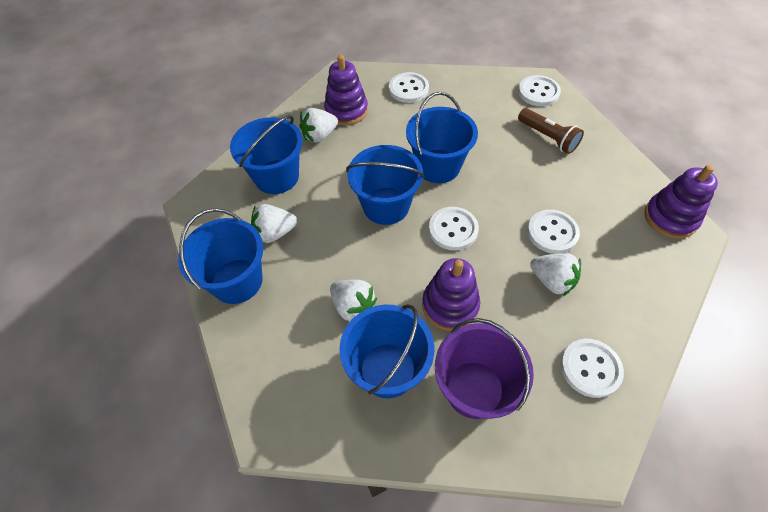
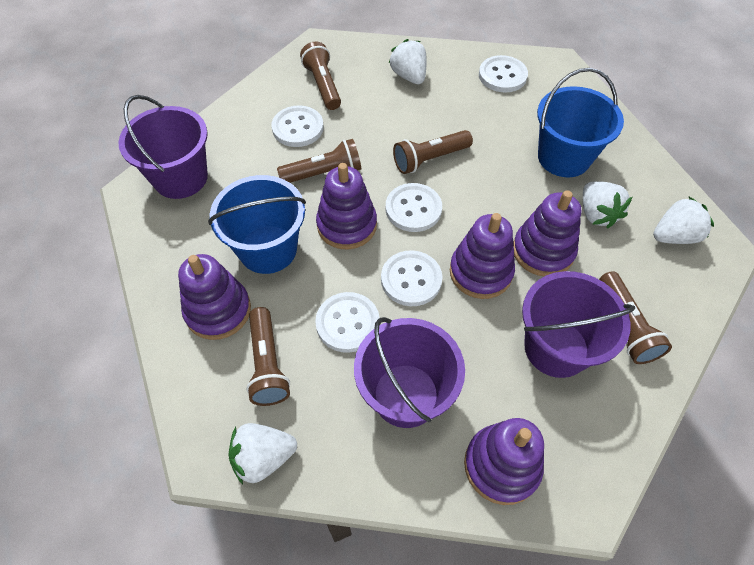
blue bucket: [178,208,263,304] [230,115,303,194] [339,304,434,398] [346,145,425,225] [406,92,478,183] = 5 -> [208,175,306,274] [537,68,624,177] = 2
brown flashlight: [518,108,584,154] = 1 -> [246,307,290,406] [277,139,361,183] [300,42,341,110] [393,130,473,174] [599,271,672,364] = 5
purple bucket: [435,318,534,419] = 1 -> [118,95,208,199] [354,317,465,428] [522,271,635,378] = 3
purple stacking toy: [324,55,368,126] [422,258,480,331] [644,165,718,239] = 3 -> [178,254,251,340] [316,163,377,250] [450,213,515,299] [464,418,544,505] [513,190,581,276] = 5

